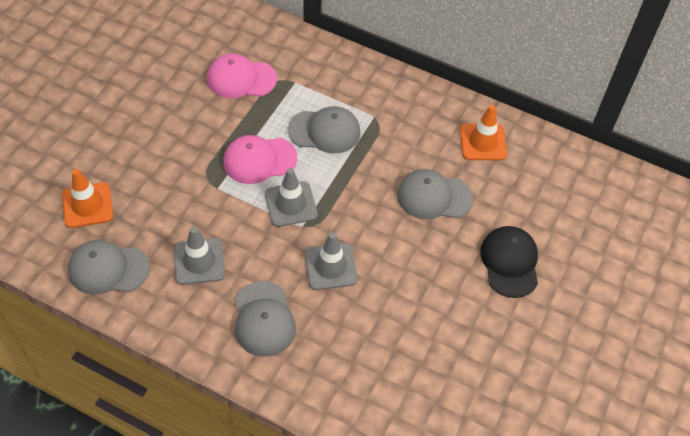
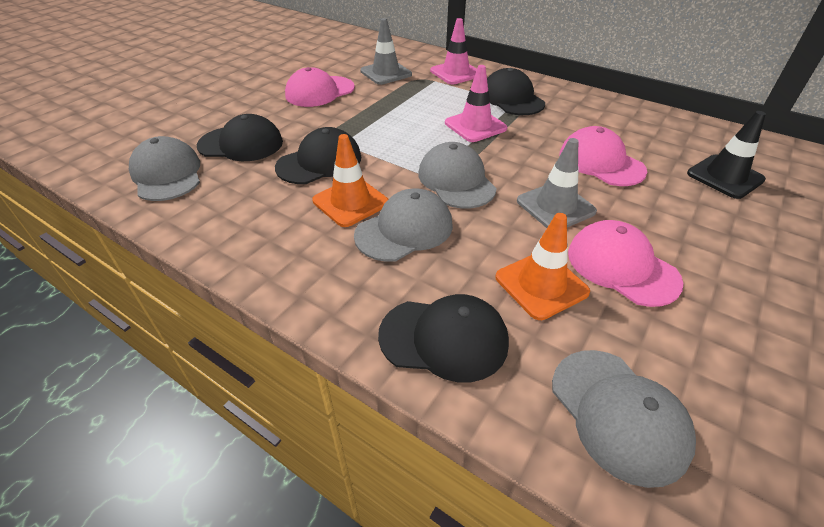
black cap: [480,226,538,298] = 1 -> [197,114,283,161] [275,127,361,184] [378,294,509,382] [487,68,545,115] = 4
black traffic cone: none = 0 -> [687,111,766,199] = 1
grey traffic cone: [174,227,225,285] [265,168,318,227] [304,232,358,290] = 3 -> [360,18,412,85] [517,138,597,228] = 2
pink cap: [207,53,277,98] [223,135,297,184] = 2 -> [285,67,355,107] [560,126,647,186] [568,220,684,307] = 3
pink traffic cone: none = 0 -> [430,18,477,84] [445,65,507,142] = 2

